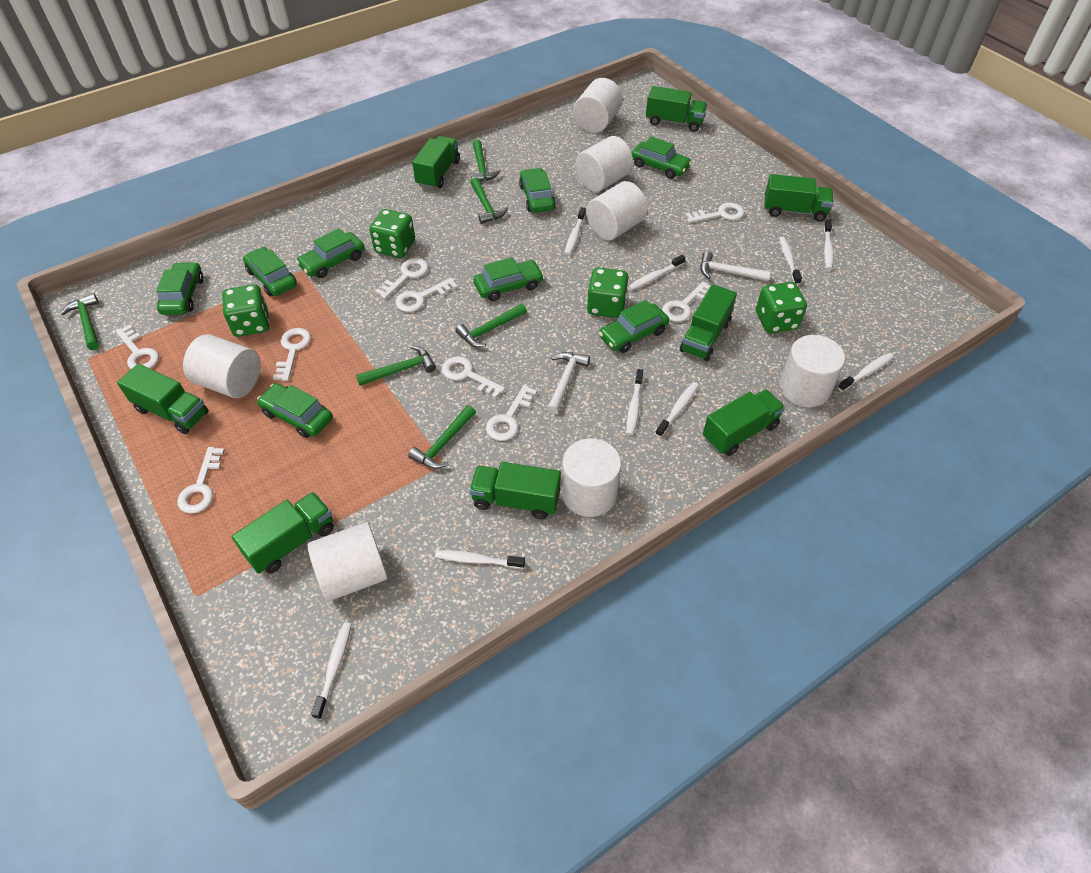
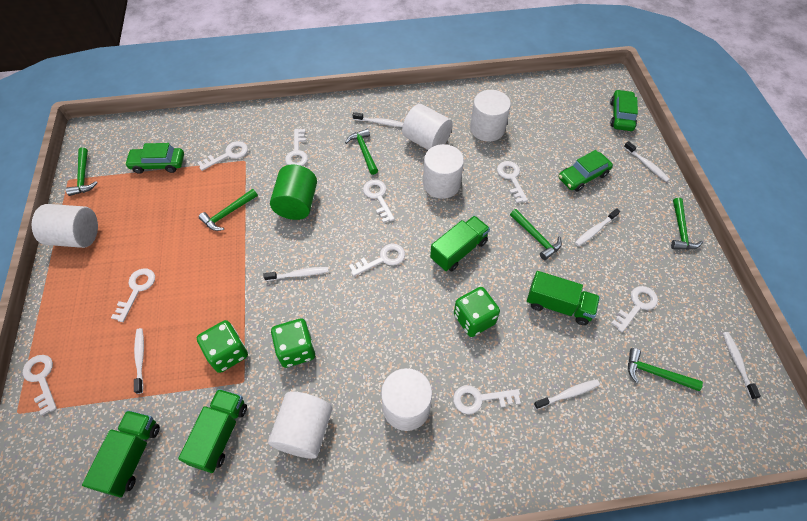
green car: [156,262,203,315] [243,247,297,297] [257,383,333,438] [296,228,365,278] [473,257,544,301] [519,168,556,213] [599,300,669,353] [631,136,692,179] = 8 -> [125,143,184,174] [559,150,613,192] [610,90,638,131] = 3
green cylinder: none = 0 -> [270,165,317,220] = 1
green dice: [222,284,269,337] [369,209,415,258] [587,267,628,318] [756,282,807,333] = 4 -> [197,320,248,373] [271,318,315,368] [454,287,500,337] = 3
green truck: [117,364,209,434] [232,492,334,574] [412,136,460,189] [470,462,561,519] [646,86,707,132] [680,284,737,361] [703,389,785,456] [764,174,834,222] = 8 -> [82,410,160,497] [178,389,247,473] [430,216,490,271] [527,271,600,325] = 4
white cylinder: [183,334,260,398] [307,522,388,601] [561,438,621,517] [573,78,623,133] [575,136,633,192] [586,181,648,240] [779,335,845,407] = 7 -> [32,204,98,248] [268,391,333,459] [381,368,432,431] [402,104,453,150] [423,144,464,199] [470,90,511,141] = 6
white hammer: [547,352,590,414] [700,251,771,281] = 2 -> none = 0
white toothbrush: [311,622,352,719] [435,550,525,569] [565,207,586,255] [626,369,643,435] [628,255,685,290] [655,382,699,437] [779,237,802,285] [824,220,834,270] [838,353,894,392] = 9 -> [134,328,144,394] [263,267,329,281] [353,112,403,127] [534,379,600,410] [575,208,620,246] [624,141,670,182] [723,332,761,399] = 7

